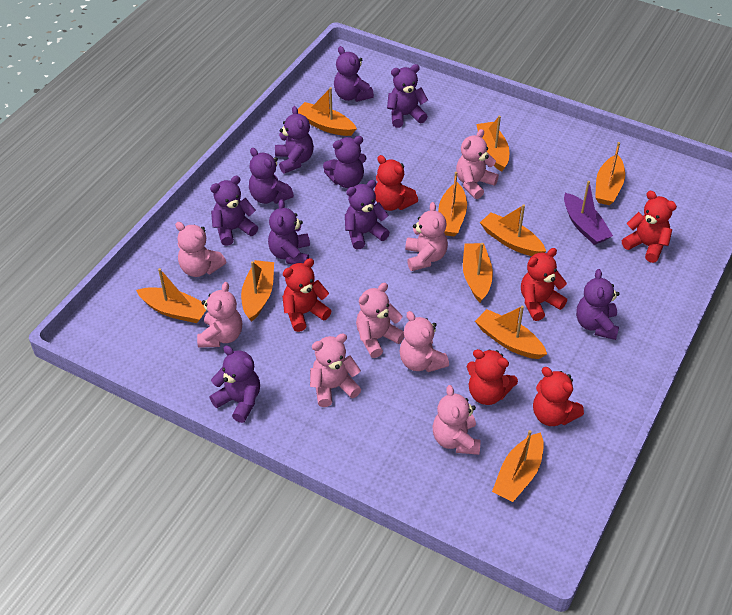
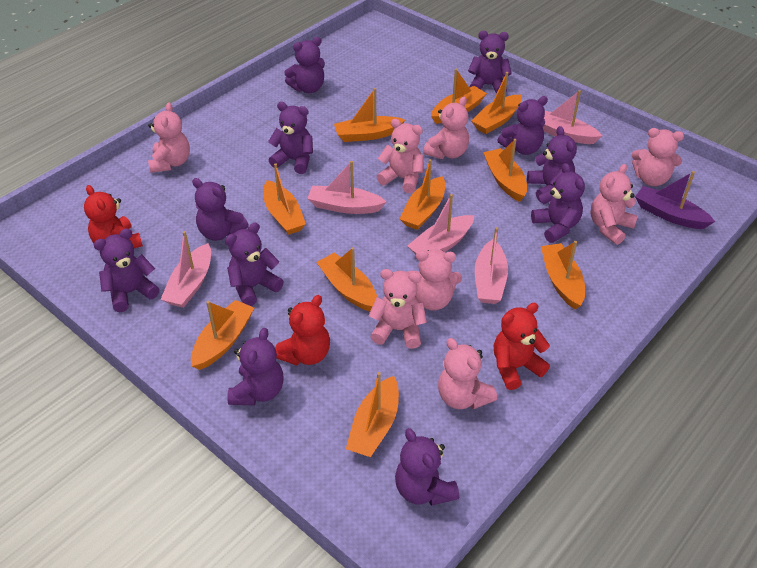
pink boat: none = 0 -> [160,231,211,308] [307,161,387,214] [407,194,474,255] [475,227,508,304] [543,90,602,144] = 5
purple teddy bear: [209,346,260,423] [210,176,258,246] [249,148,294,204] [268,199,310,265] [275,106,314,174] [323,136,367,188] [334,46,374,102] [345,180,390,250] [387,64,428,128] [576,269,620,340] = 10 -> [93,228,160,312] [192,178,249,241] [225,223,284,306] [227,328,284,405] [268,102,313,174] [284,37,325,93] [395,428,459,506] [468,31,512,94] [498,96,548,155] [527,126,577,202] [531,163,585,243] = 11
red teddy bear: [282,258,331,332] [374,155,418,211] [467,349,518,405] [521,248,567,321] [533,367,584,426] [622,191,677,263] = 6 -> [84,185,143,248] [275,295,330,366] [494,303,550,390] = 3

